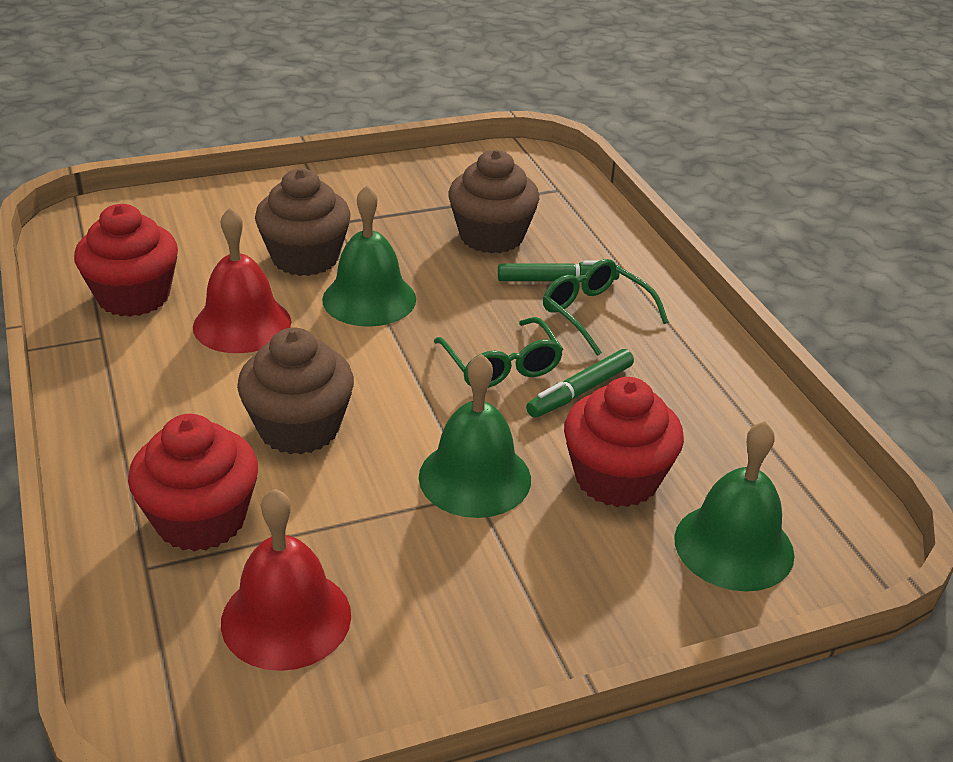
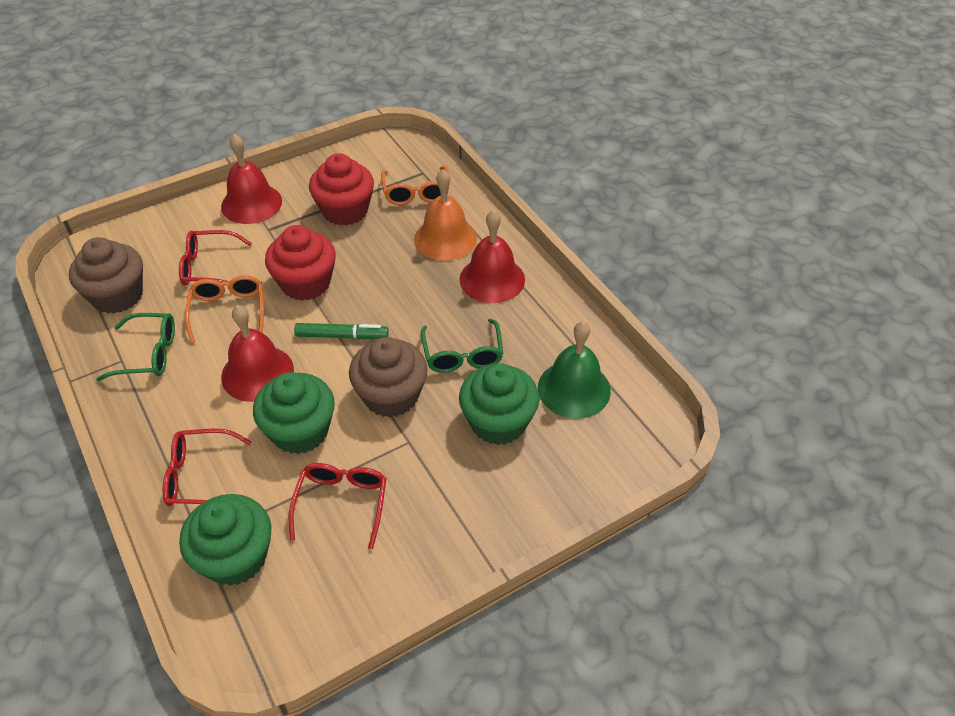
brown cupcake: [237,328,354,454] [255,169,351,276] [449,150,540,253] = 3 -> [69,237,143,314] [349,337,428,418] = 2
green bell: [322,185,416,327] [419,354,531,518] [674,421,794,592] = 3 -> [538,321,611,419] = 1
green cupcake: none = 0 -> [179,494,271,586] [253,372,335,454] [459,363,539,445] = 3
green marker: [498,261,620,282] [526,349,634,418] = 2 -> [294,323,389,339] = 1
orange bell: none = 0 -> [414,169,477,261] = 1
orange glasses: none = 0 -> [185,275,264,343] [381,166,449,205] = 2
red bell: [193,208,291,353] [221,489,351,671] = 2 -> [221,134,282,224] [221,305,294,402] [460,210,525,303] = 3
red cupcake: [74,204,178,317] [128,414,258,552] [564,377,684,507] = 3 -> [265,225,336,301] [309,153,374,226] = 2
red glasses: none = 0 -> [163,428,252,506] [179,230,252,286] [289,463,387,549] = 3

